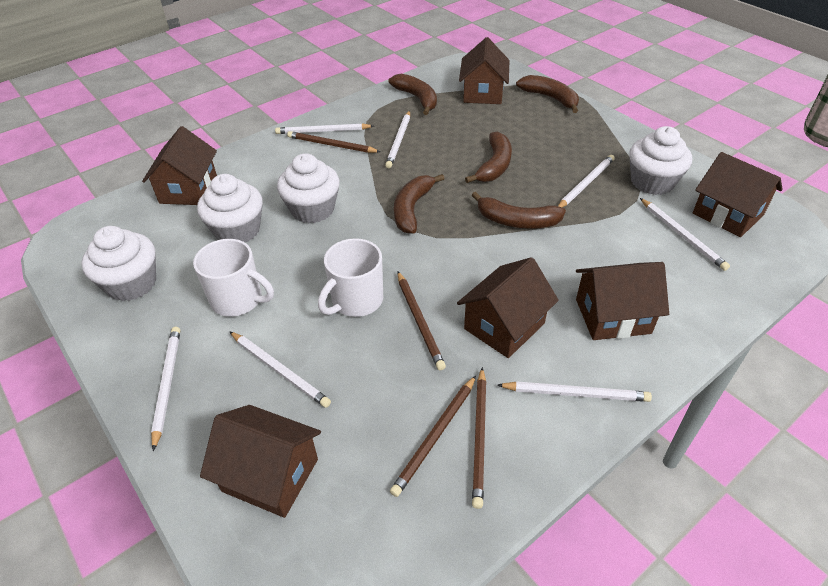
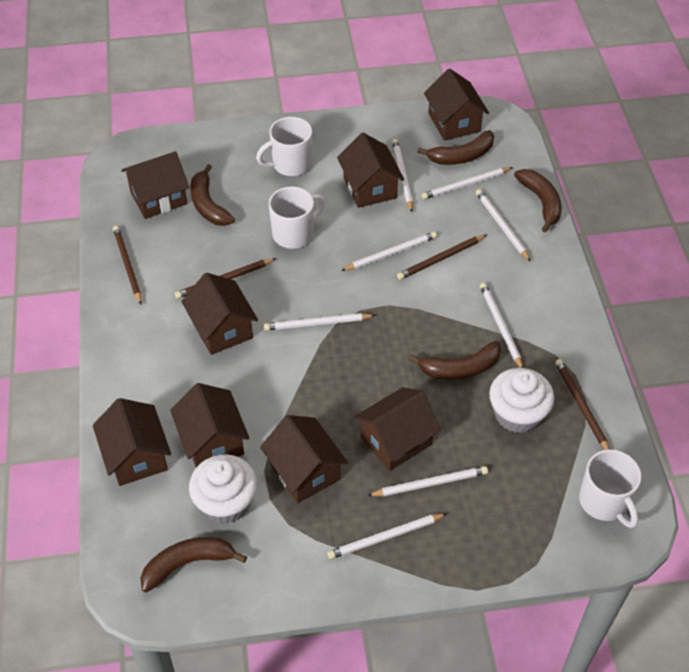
brown house: [142,126,217,205] [200,405,321,518] [457,257,559,358] [459,37,509,104] [576,262,669,340] [693,152,783,237] = 6 -> [93,398,171,486] [121,151,189,219] [170,383,249,467] [181,273,258,355] [260,415,348,503] [337,133,404,208] [354,387,441,471] [424,69,489,141] = 8
white cupcake: [81,226,156,301] [197,174,263,242] [277,153,339,223] [629,126,692,195] = 4 -> [189,454,257,524] [489,368,554,433] = 2
white mug: [193,239,274,317] [318,238,383,317] = 2 -> [256,117,312,176] [269,186,325,249] [579,449,641,528] = 3
white pencil: [151,327,180,451] [229,331,331,408] [275,123,374,134] [385,111,410,168] [497,381,652,402] [558,155,615,208] [640,198,730,271] = 7 -> [264,313,375,330] [327,513,447,559] [341,232,437,271] [367,466,488,496] [392,139,413,212] [421,167,513,200] [476,189,531,262] [480,283,523,368] = 8

